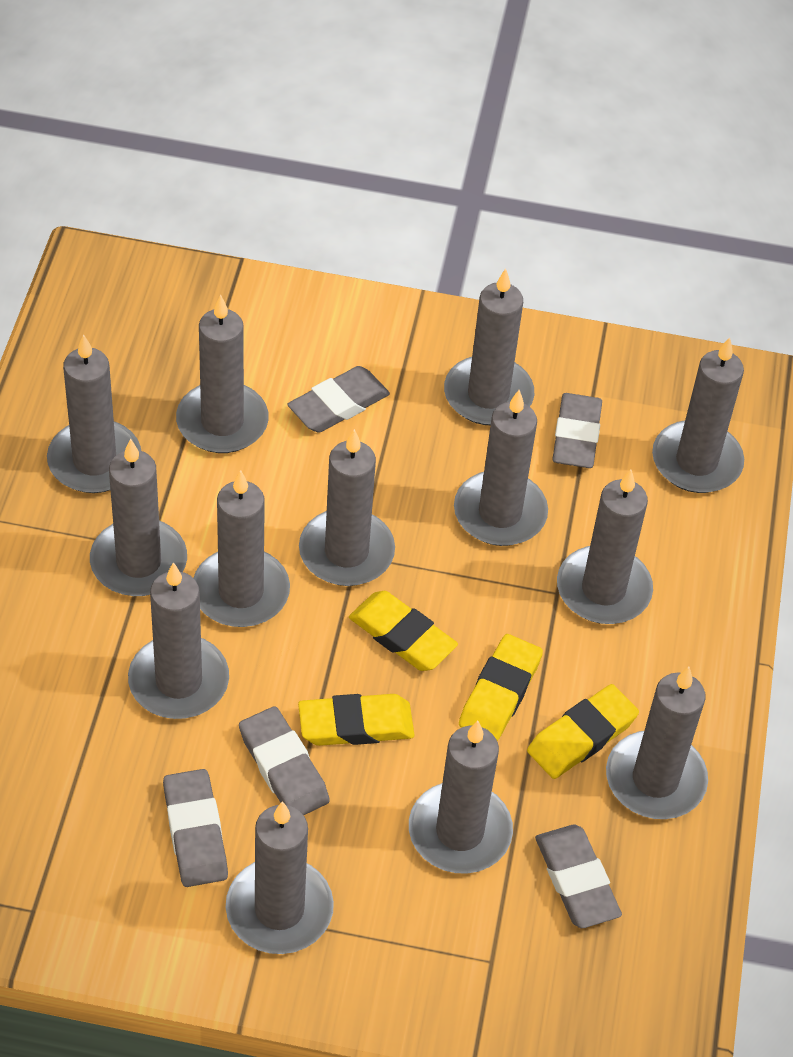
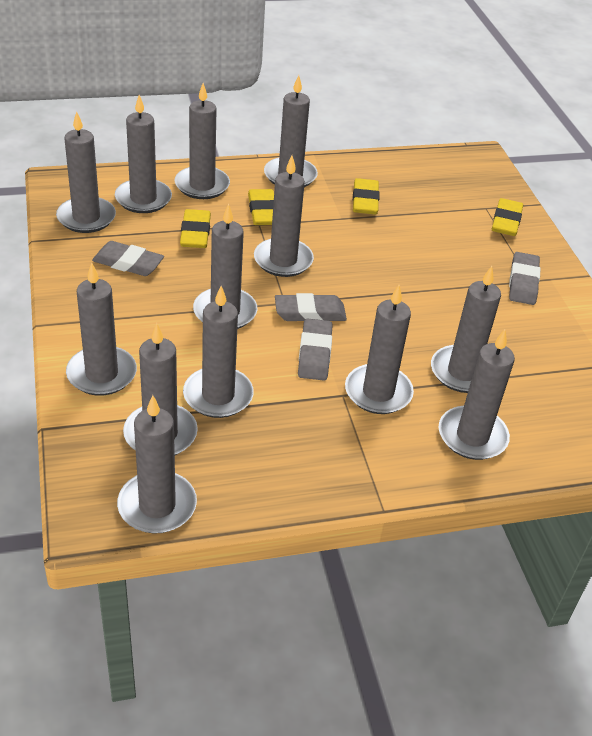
grey eraser: [163,769,228,887] [239,706,330,815] [287,366,390,433] [535,825,622,928] [552,393,602,468] = 5 -> [92,241,164,276] [275,293,347,321] [298,318,333,381] [509,252,540,305] = 4

